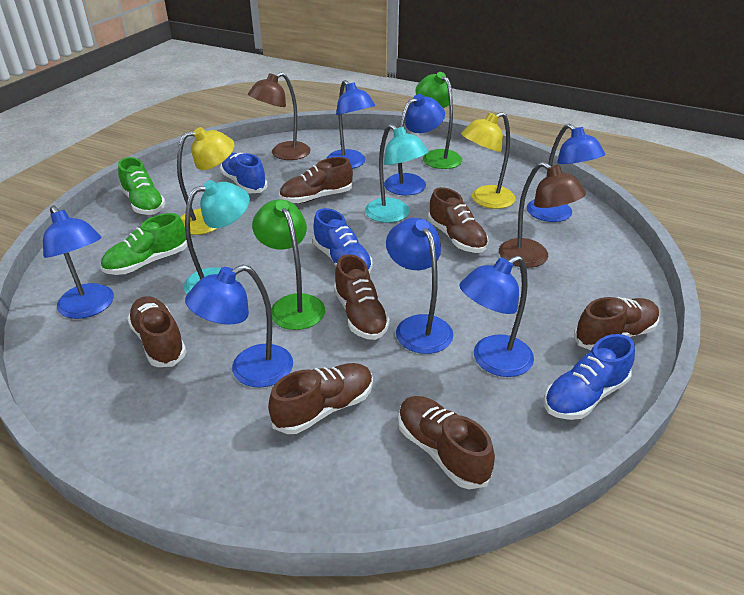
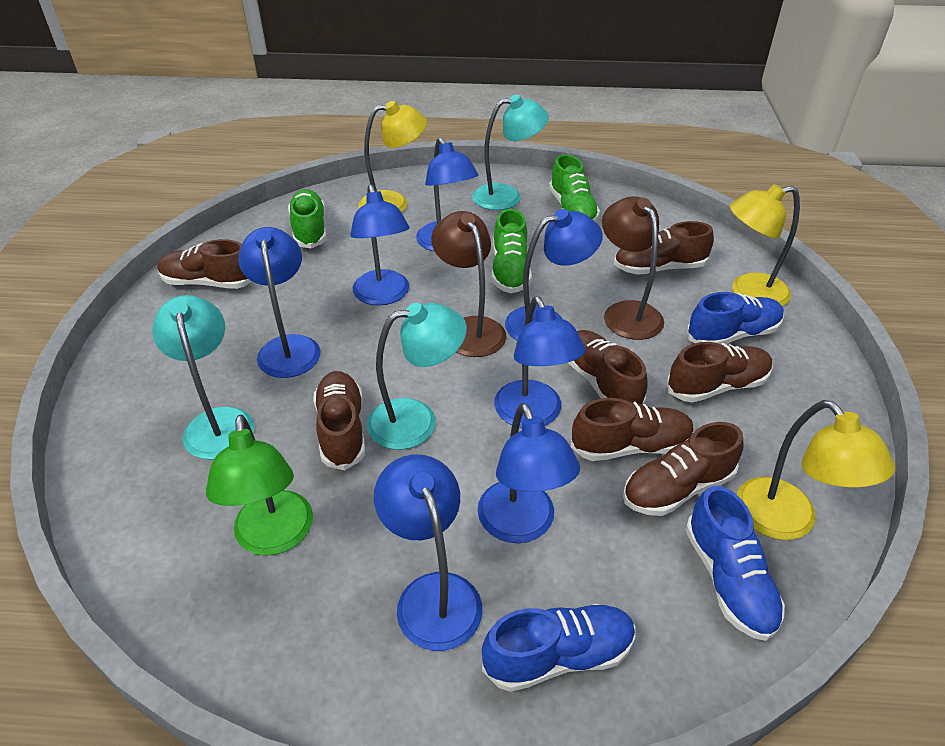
green lamp: [252,199,325,330] [415,72,462,169] = 2 -> [206,415,313,556] = 1
green shoe: [101,213,187,275] [118,157,166,215] = 2 -> [288,189,327,248] [492,209,532,293] [549,154,600,222] = 3
turquoise lamp: [184,180,250,294] [365,124,429,223] = 2 -> [152,295,254,460] [367,302,467,450] [472,94,549,210] = 3
yellow lamp: [177,127,234,235] [461,112,516,209] = 2 -> [358,101,427,213] [730,184,800,306] [737,400,895,540] = 3

